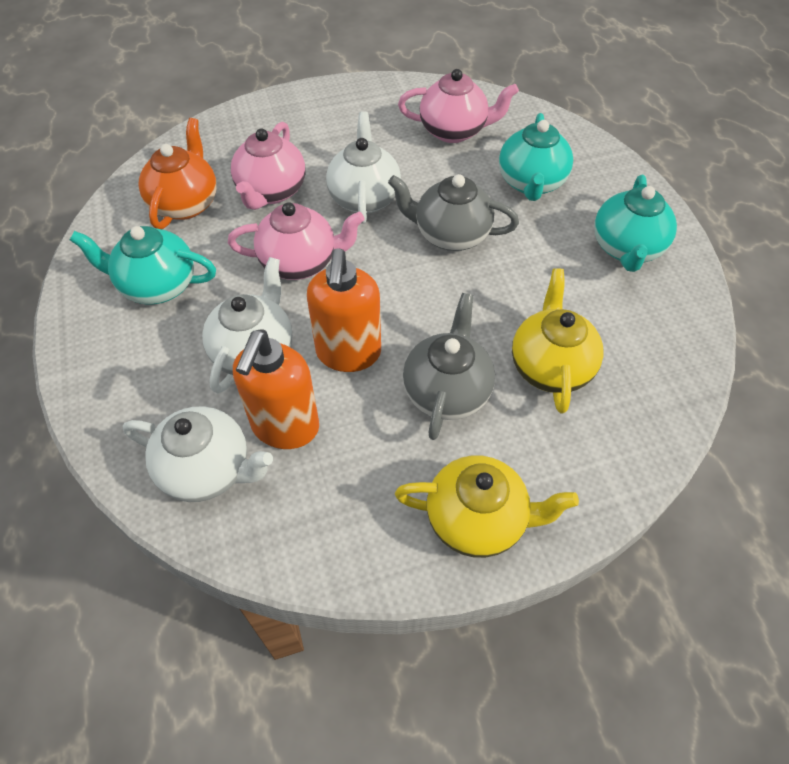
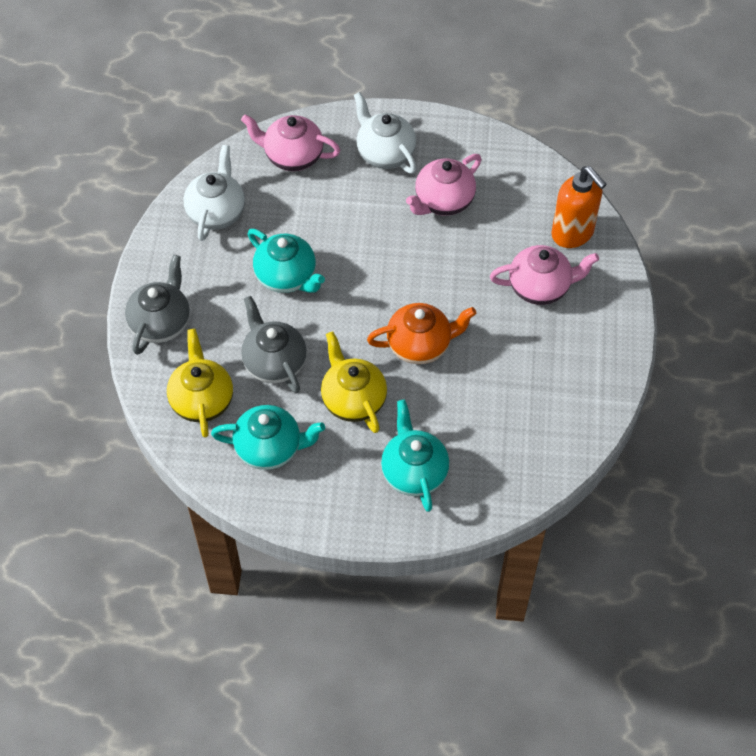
orange soap dispenser: [233,329,319,449] [307,248,381,372] = 2 -> [552,166,607,248] = 1
white teapot: [123,407,273,502] [202,257,292,393] [326,111,401,223] = 3 -> [183,145,245,241] [354,92,417,174] = 2

